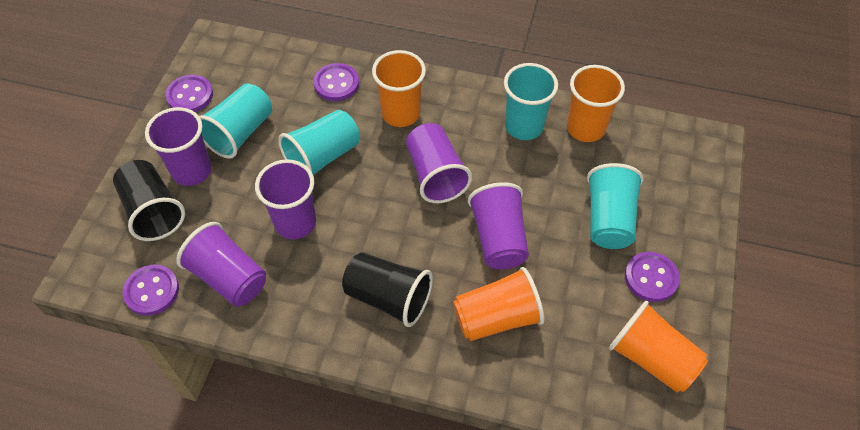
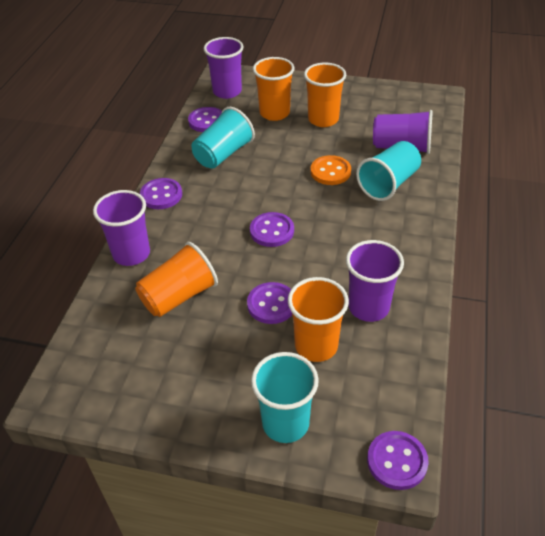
black cup: [113,160,185,241] [342,252,433,327] = 2 -> none = 0
orange button: none = 0 -> [310,155,351,185] = 1
purple button: [123,264,179,316] [165,75,213,112] [314,63,359,101] [625,252,680,302] = 4 -> [140,178,182,209] [188,107,222,132] [247,282,292,324] [250,212,294,247] [367,431,429,490] = 5
purple cup: [145,107,212,186] [176,222,266,307] [255,159,316,239] [406,123,472,203] [468,182,529,270] = 5 -> [93,190,150,266] [204,37,244,99] [346,240,404,322] [373,110,433,154] = 4
turquoise cup: [199,83,272,159] [278,110,360,175] [504,63,558,140] [587,163,643,249] = 4 -> [192,107,255,169] [251,352,319,443] [356,141,421,201] = 3

